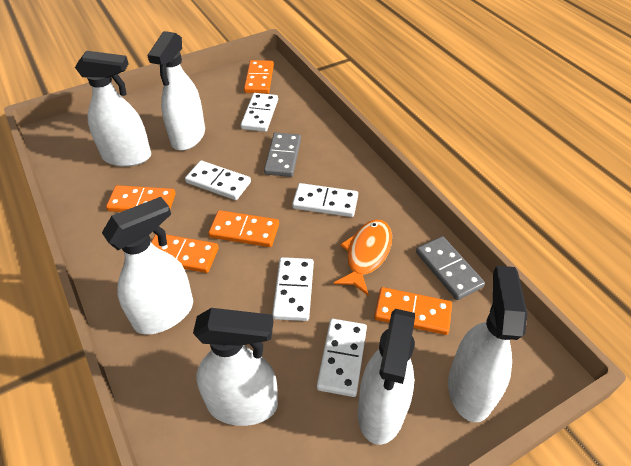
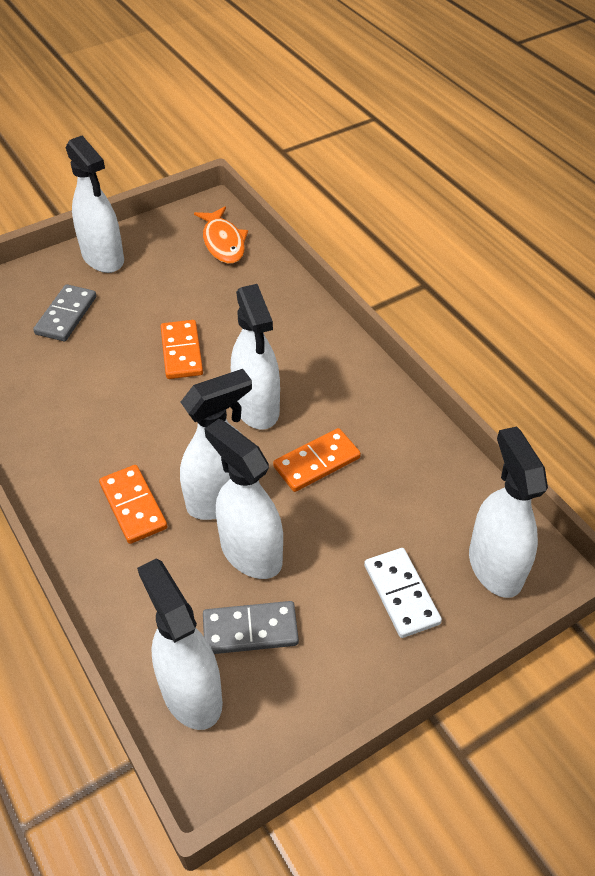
orange domino: [106,185,176,212] [151,234,219,273] [208,210,279,247] [244,60,274,94] [374,287,452,335] = 5 -> [99,465,168,544] [161,320,203,379] [273,428,361,492] = 3
white domino: [185,160,251,200] [241,93,278,132] [272,257,314,321] [292,183,358,217] [317,319,367,397] = 5 -> [364,548,442,638] = 1

